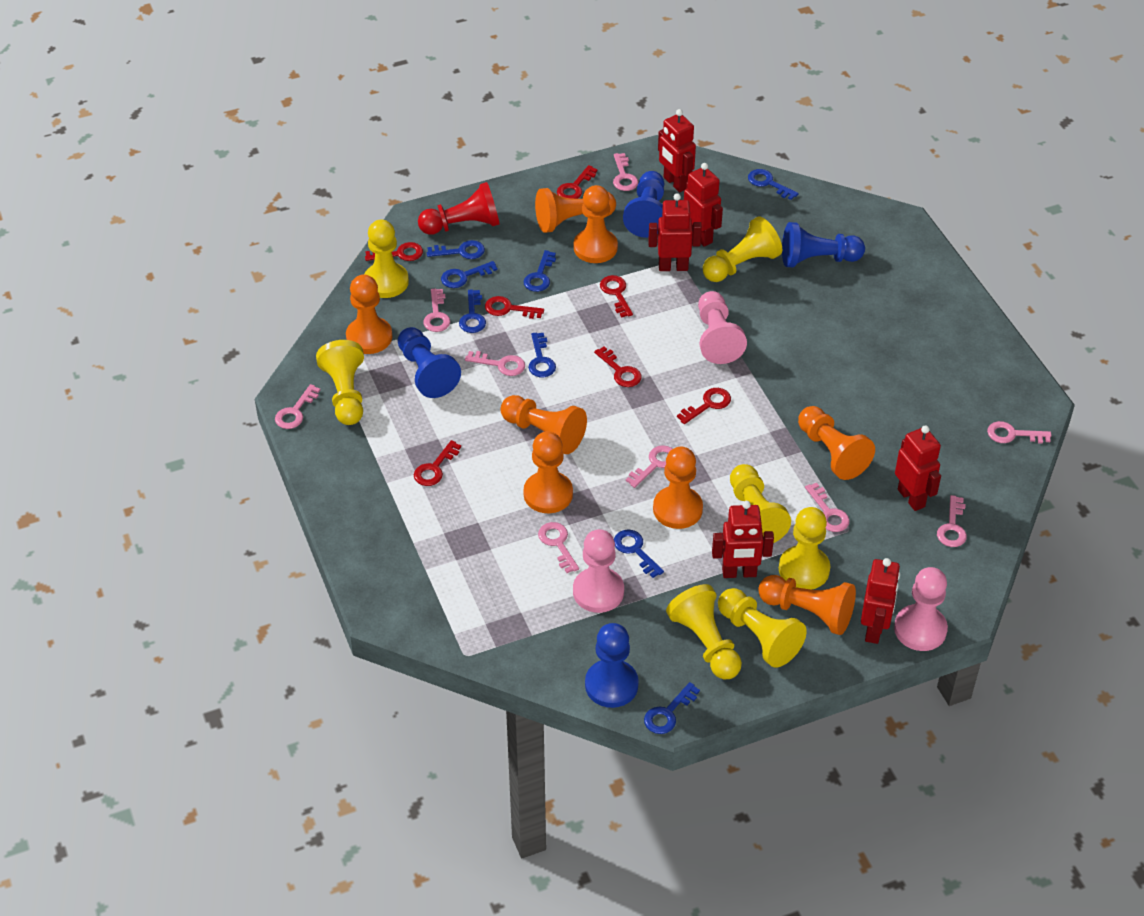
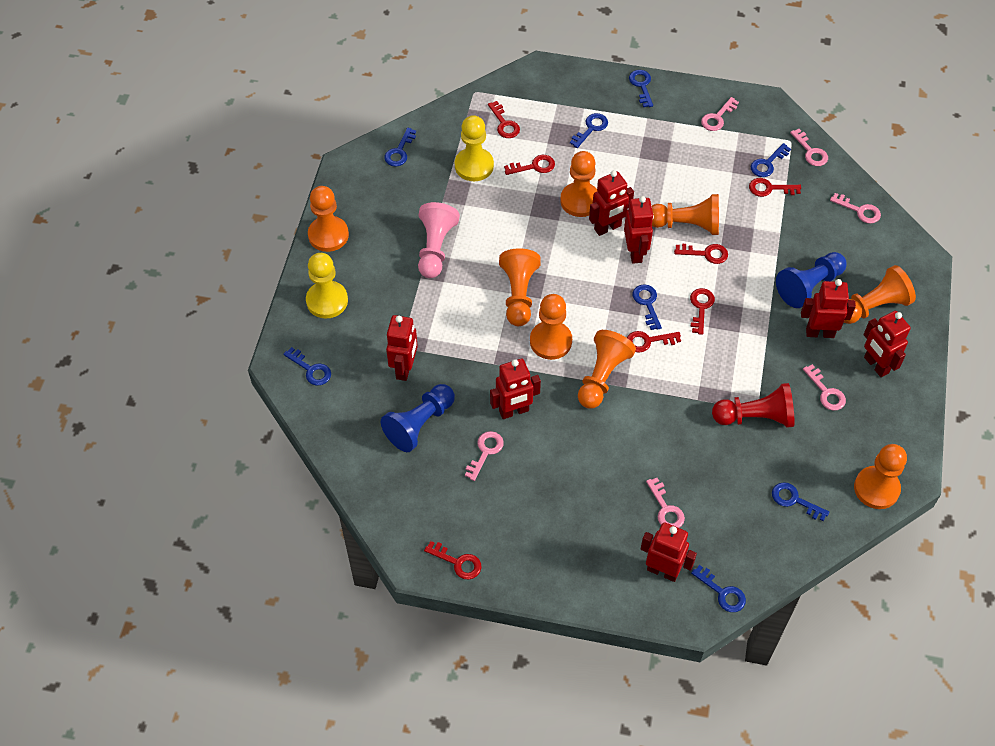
blue pawn: [398,327,461,398] [585,623,639,708] [623,171,664,238] [782,222,865,267] = 4 -> [381,384,455,452] [776,252,847,308] = 2
pink key: [275,384,320,429] [423,289,450,332] [465,351,525,376] [538,522,579,573] [613,153,638,191] [626,445,672,488] [805,483,850,532] [937,495,967,547] [987,421,1051,444] = 9 -> [465,431,504,481] [646,478,685,528] [701,97,739,131] [790,129,828,166] [803,364,846,410] [830,193,881,224] = 6
pink pawn: [573,529,624,613] [698,291,747,364] [894,567,948,651] = 3 -> [418,202,460,278] = 1
red robot: [648,193,702,271] [658,109,696,192] [684,163,723,247] [712,501,774,578] [861,558,900,644] [895,425,941,511] = 6 -> [386,315,418,381] [490,359,541,419] [589,170,634,236] [624,196,654,264] [641,522,697,582] [801,279,856,338] [863,311,911,377] = 7
yellow pawn: [316,340,364,425] [364,220,409,298] [666,584,742,679] [703,216,782,282] [718,588,807,667] [730,464,791,543] [779,507,830,590] = 7 -> [306,253,348,319] [455,115,494,181] = 2

